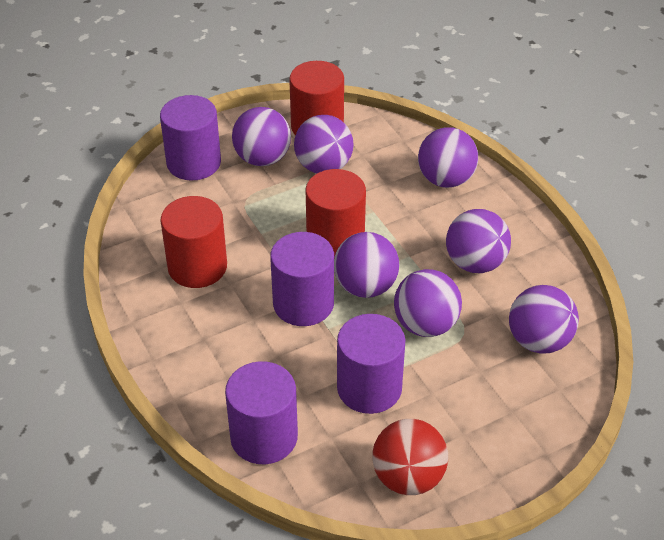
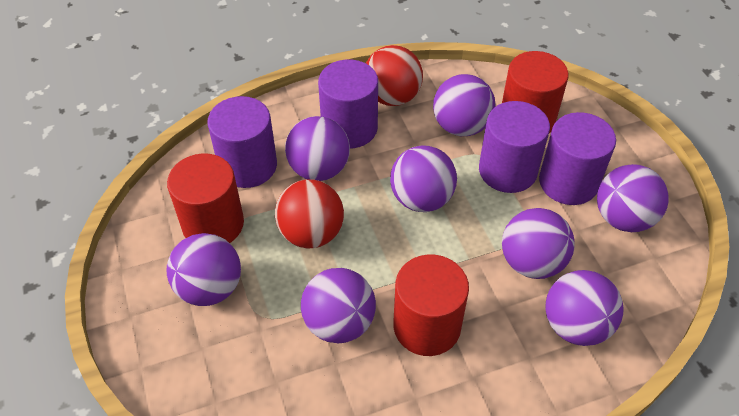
purple ball: [232,107,291,166] [294,115,354,173] [334,232,399,298] [394,269,462,337] [418,127,478,188] [446,209,511,273] [509,285,579,353] = 7 -> [166,233,241,306] [285,116,350,181] [301,268,376,343] [390,145,457,212] [433,74,496,136] [502,208,574,279] [546,270,624,346] [597,164,669,232] = 8
red ball: [372,419,448,495] = 1 -> [275,179,344,248] [366,45,423,106] = 2

